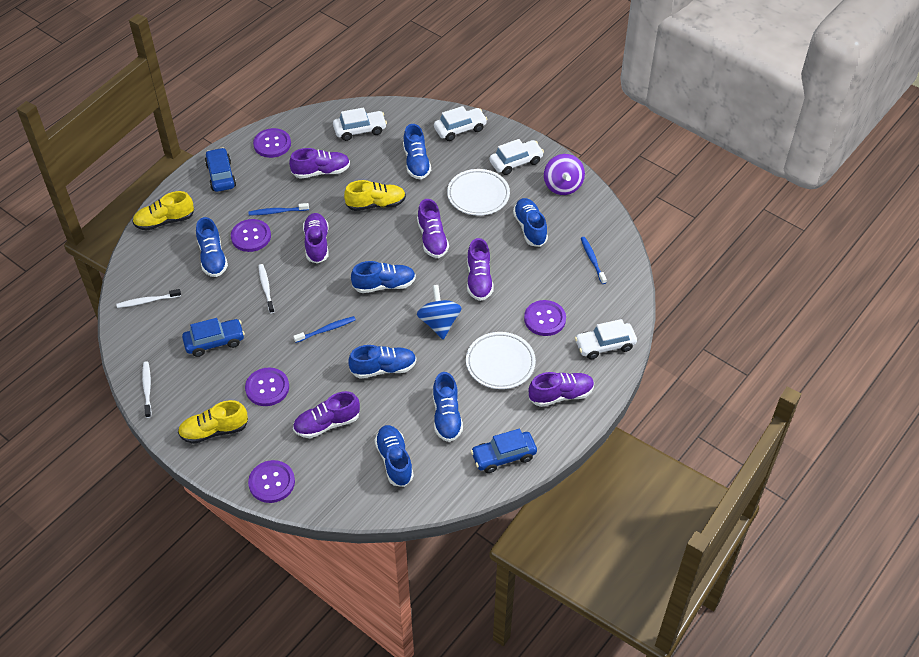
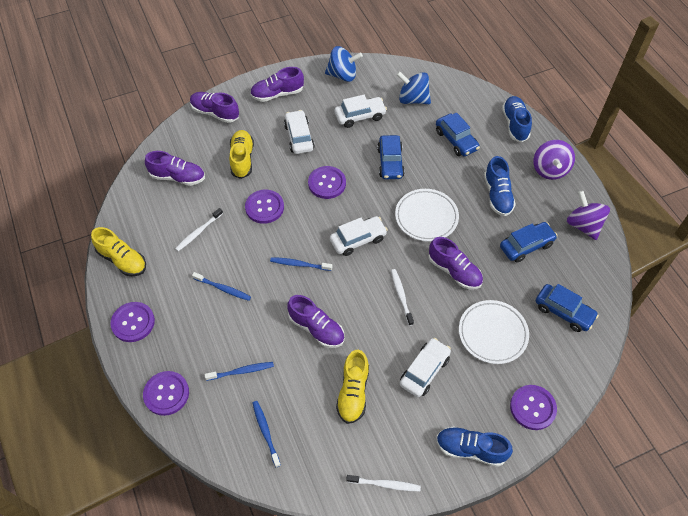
blue car: [182,318,245,357] [205,148,236,192] [471,429,537,473] = 3 -> [377,135,405,179] [436,112,480,156] [500,222,558,263] [536,284,599,332] = 4
blue shoe: [196,217,228,277] [348,345,417,379] [351,261,416,293] [375,425,414,487] [403,124,431,180] [433,372,463,442] [513,198,548,247] = 7 -> [436,426,513,467] [484,156,516,216] [502,96,532,142] = 3
blue spinning top: [417,285,461,339] = 1 -> [325,46,363,82] [396,71,431,104] = 2
blue toothbrush: [248,203,309,215] [293,316,356,343] [581,237,607,284] = 3 -> [192,272,251,301] [205,362,274,381] [252,401,281,467] [270,257,332,271] = 4
purple shoe: [289,148,350,179] [293,391,360,438] [303,213,329,264] [417,199,449,258] [467,238,494,301] [528,372,594,407] = 6 -> [145,151,205,186] [190,92,239,123] [250,67,304,102] [287,295,344,348] [428,237,483,289] = 5
purple spinning top: [544,154,585,195] = 1 -> [533,140,575,180] [567,191,610,240] = 2

